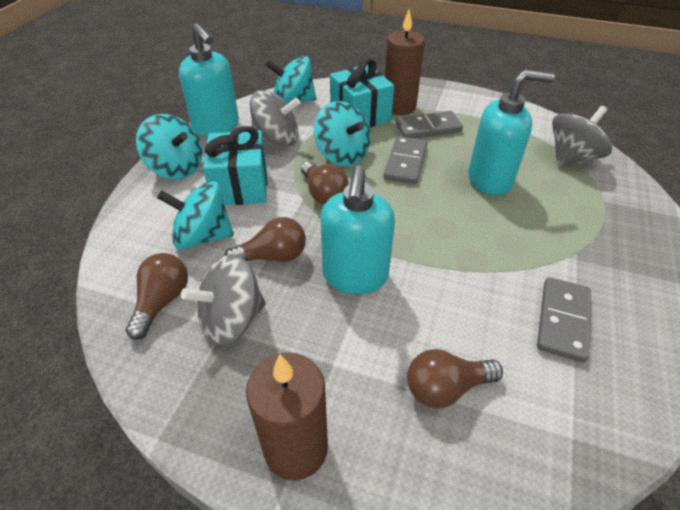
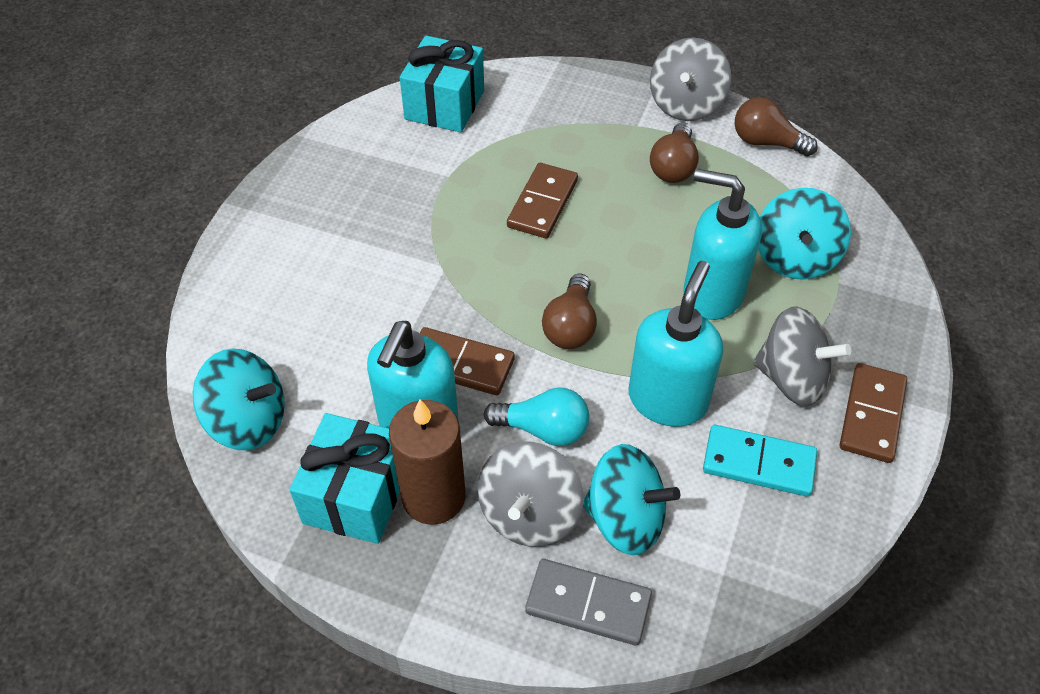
brown candle: [246,353,328,481] [385,10,425,115] = 2 -> [389,400,465,525] = 1
brown domino: none = 0 -> [420,327,515,395] [507,163,578,238] [840,363,907,463] = 3
brown light bulb: [125,253,188,340] [224,217,306,262] [301,161,349,204] [407,349,503,408] = 4 -> [542,274,597,349] [650,122,699,183] [734,97,818,156] = 3
grey domino: [384,136,427,184] [396,111,463,138] [537,277,591,363] = 3 -> [525,559,652,646] = 1
turquoise domino: none = 0 -> [703,425,817,497] = 1
turquoise light bulb: none = 0 -> [484,387,589,446] = 1
turquoise spinning top: [136,114,202,179] [157,181,234,250] [266,56,316,104] [314,101,371,166] = 4 -> [193,349,285,450] [583,444,680,555] [758,188,851,280] = 3

